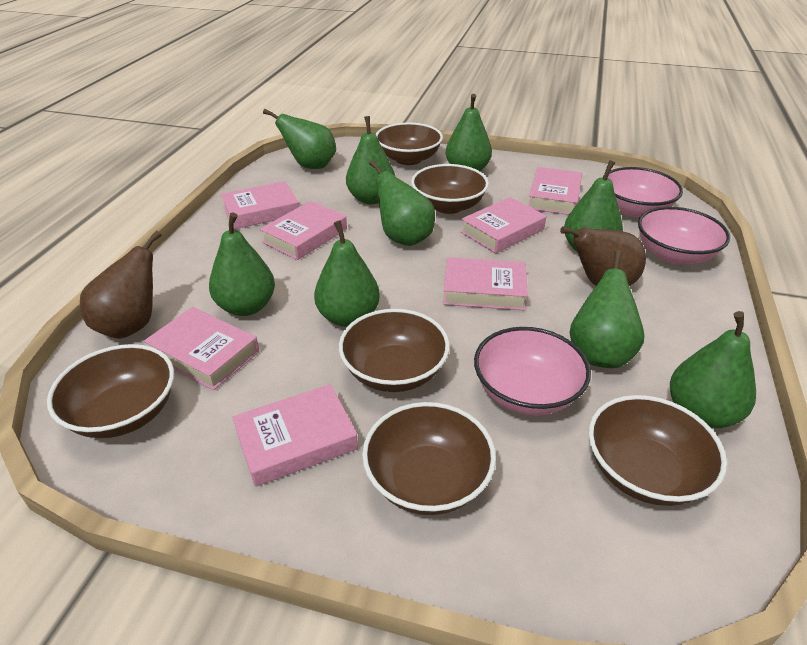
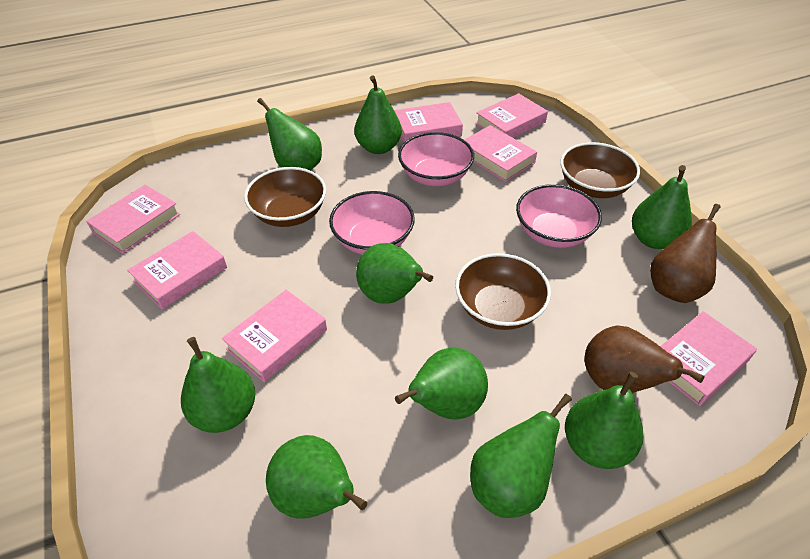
brown bowl: [47,344,174,438] [339,309,450,392] [362,402,496,515] [376,122,443,165] [411,164,489,214] [588,395,727,506] = 6 -> [244,167,326,227] [455,253,551,330] [560,142,640,198] = 3

